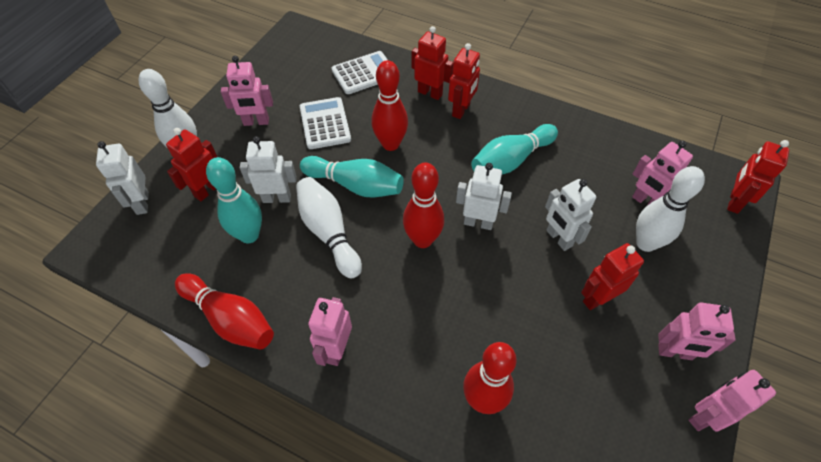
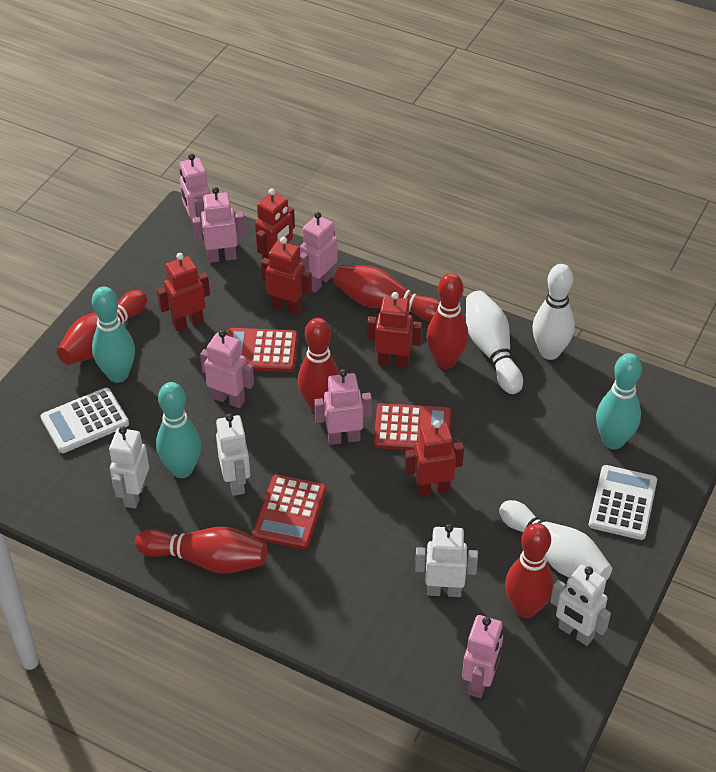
pink robot: [221,56,273,126] [308,297,352,366] [632,141,693,206] [658,302,736,360] [688,370,776,432] = 5 -> [180,153,210,233] [192,187,245,263] [200,330,254,408] [300,212,338,292] [314,369,372,445] [462,615,503,698] = 6
red bowling pin: [175,273,274,350] [371,60,408,151] [403,163,444,248] [463,342,517,414] = 4 -> [57,290,147,365] [135,527,267,574] [298,318,339,413] [333,265,440,322] [426,273,469,369] [505,523,554,618] = 6
red calculator: none = 0 -> [226,328,298,372] [252,475,326,549] [373,403,452,450] = 3

